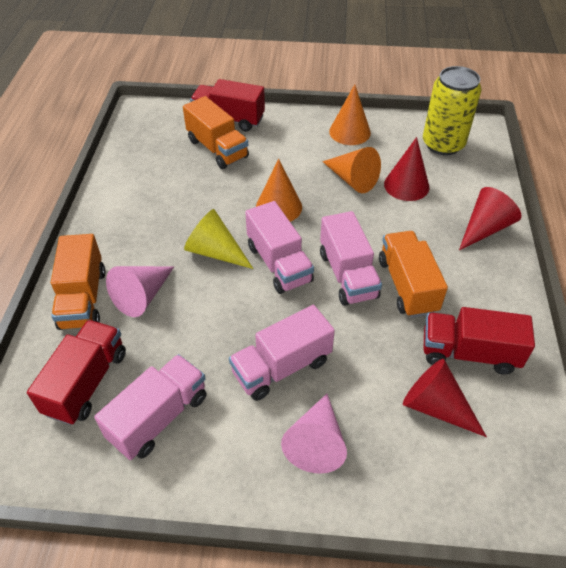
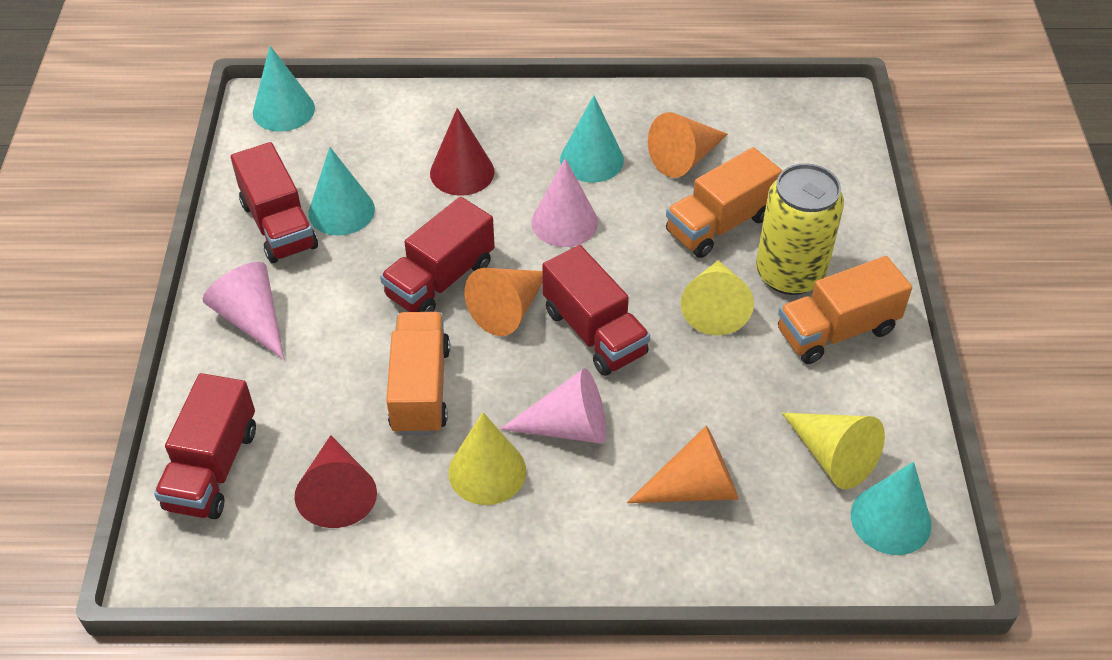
pink cone: [106,266,174,317] [281,394,347,474] = 2 -> [203,262,284,360] [500,368,606,444] [532,158,598,247] = 3
pink truck: [94,354,207,460] [229,305,335,401] [245,201,314,294] [320,211,382,306] = 4 -> none = 0
red cone: [384,137,429,201] [403,359,487,437] [459,187,521,250] = 3 -> [295,435,377,528] [430,108,495,196] = 2
red truck: [27,320,126,425] [190,79,265,131] [424,307,535,375] = 3 -> [154,373,256,519] [231,142,318,263] [380,197,495,312] [542,245,650,376] = 4
turquoise cone: none = 0 -> [253,46,315,132] [308,147,375,235] [560,95,624,182] [851,462,932,555] = 4
yellow cone: [184,209,254,269] = 1 -> [449,412,526,505] [681,260,754,335] [782,413,885,489] = 3

